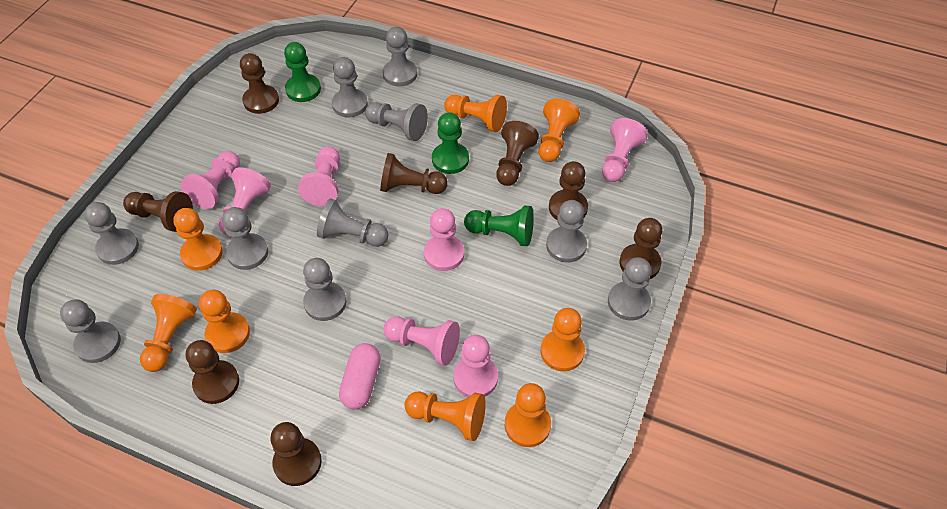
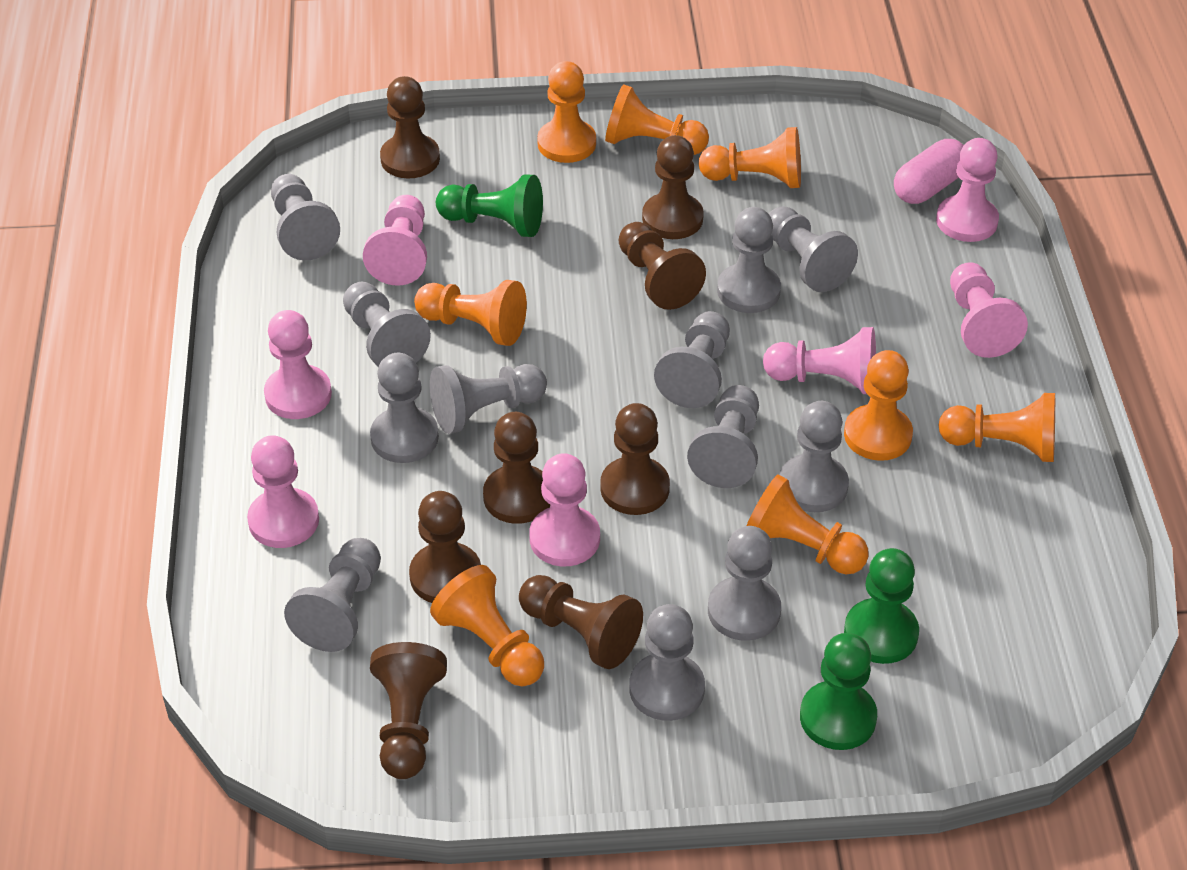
grey pawn: [60,299,121,363] [84,202,139,265] [222,207,268,270] [303,258,347,321] [317,198,389,247] [332,57,368,117] [365,102,428,141] [383,27,417,86] [546,200,587,262] [608,257,651,321] = 10 -> [271,174,340,260] [284,538,381,652] [343,282,431,367] [370,353,439,463] [430,364,547,434] [629,604,705,721] [654,311,730,408] [687,385,759,488] [708,526,781,641] [717,207,781,313] [769,206,858,292] [780,401,849,512] = 12

